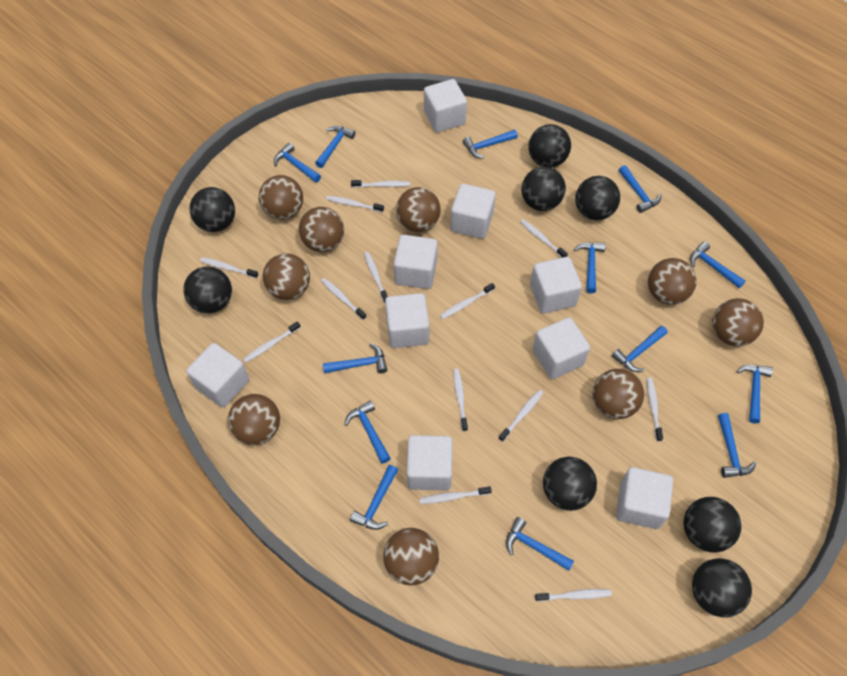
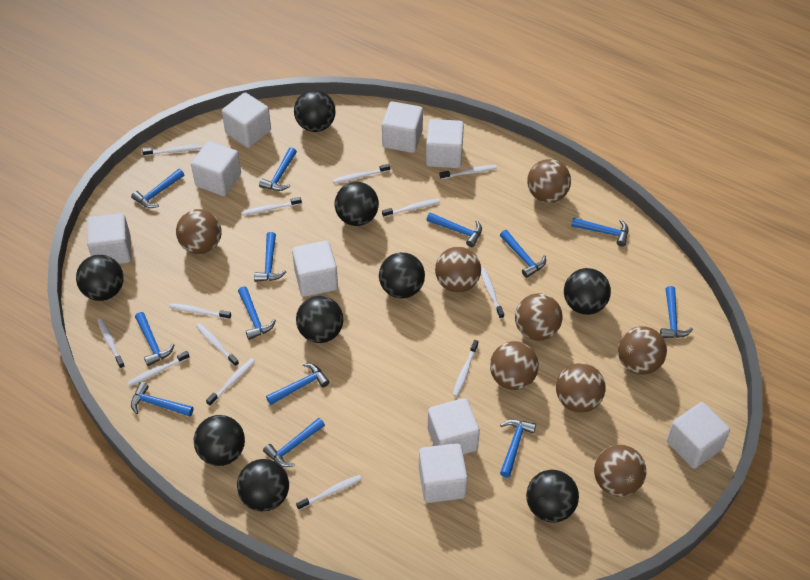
black ball: [183,266,232,314] [189,187,235,232] [521,167,566,211] [528,124,571,168] [543,457,597,511] [575,176,620,220] [684,497,741,553] [692,558,752,617] = 8 -> [76,255,124,301] [194,415,245,466] [237,459,289,512] [294,90,336,132] [296,296,343,343] [335,182,379,226] [379,252,425,299] [526,470,579,523] [564,268,611,315] = 9
brown ball: [228,394,280,445] [259,175,303,220] [263,253,310,300] [299,207,344,252] [383,528,439,585] [396,187,441,232] [593,369,644,419] [648,258,697,305] [712,298,764,346] = 9 -> [176,209,222,254] [435,247,481,293] [490,341,539,390] [515,293,563,341] [527,159,571,203] [556,363,606,413] [594,445,646,497] [618,326,667,375] = 8

